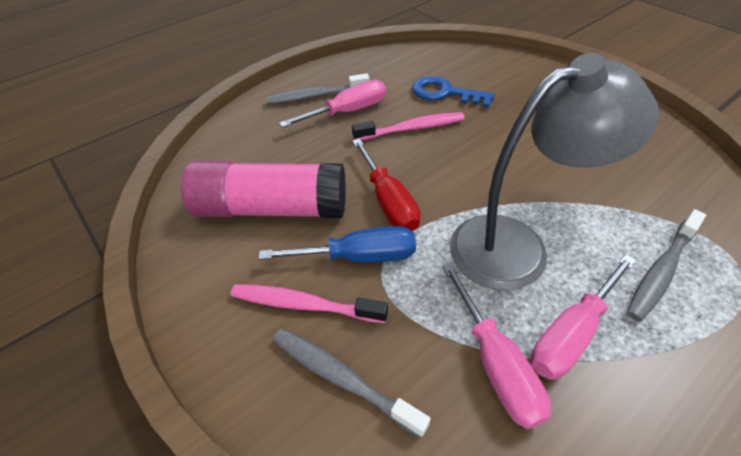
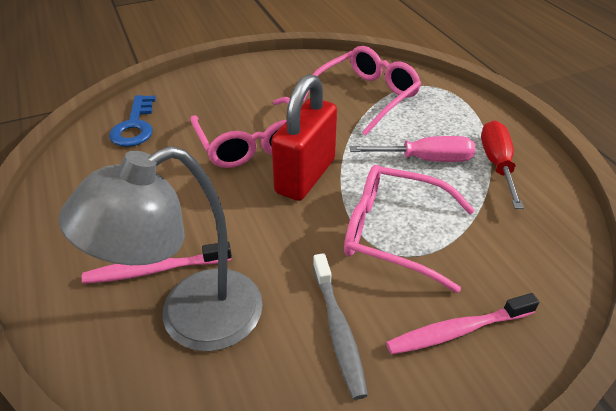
blue screwdriver: [259,226,416,263] = 1 -> none = 0
grey toothbrush: [266,73,370,105] [272,329,430,438] [627,209,706,321] = 3 -> [313,253,368,400] = 1
pink glasses: none = 0 -> [190,97,290,168] [303,46,421,136] [344,165,475,293] = 3
pink glue stick: [181,161,346,218] = 1 -> none = 0
pink screwdriver: [279,80,386,128] [442,262,551,429] [531,254,636,380] = 3 -> [350,136,475,162] = 1
red padlock: none = 0 -> [271,74,337,201] = 1

